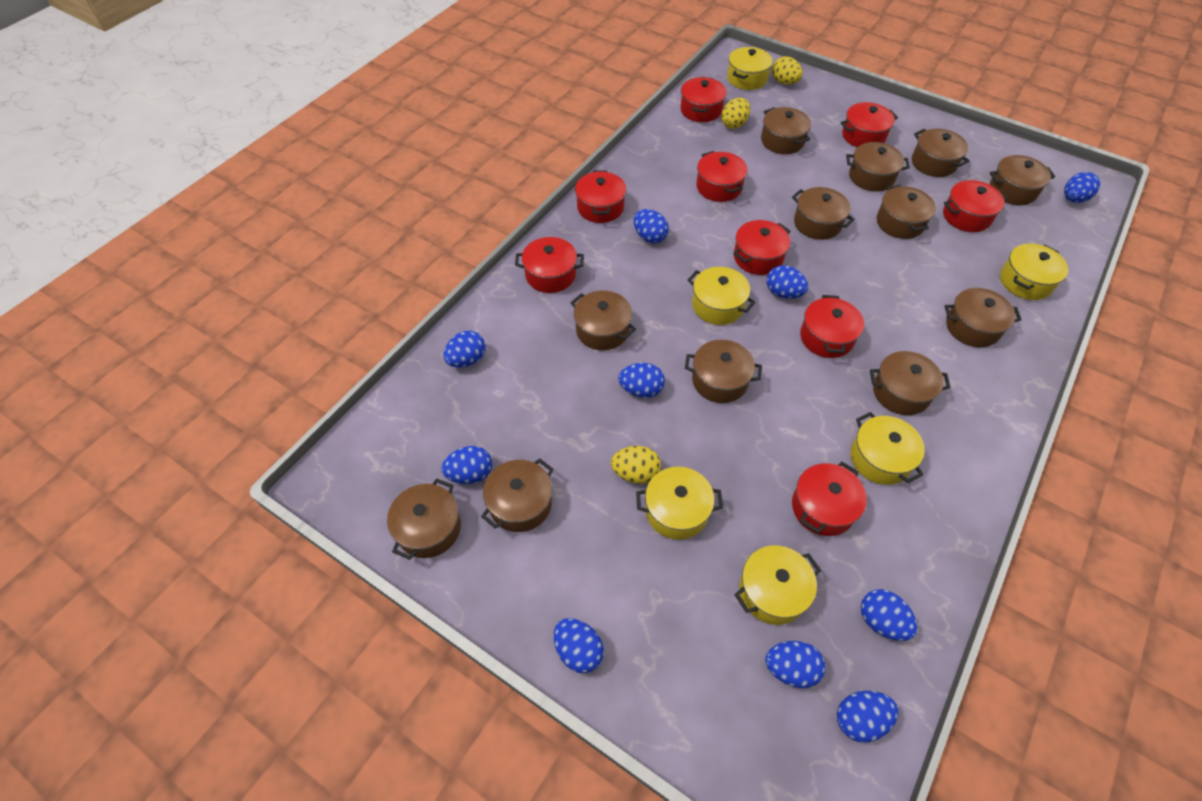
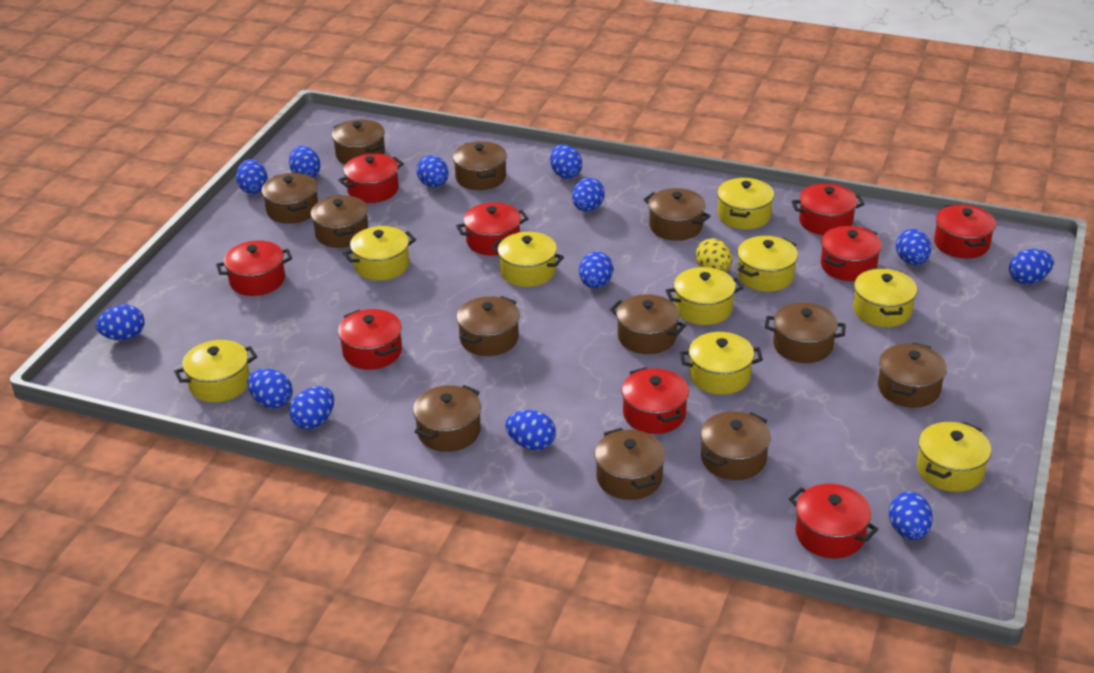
blue egg: [441,446,492,484] [443,331,486,367] [554,618,604,673] [618,363,665,398] [634,209,669,243] [765,641,826,688] [767,265,808,299] [837,691,898,743] [861,589,917,641] [1064,172,1100,203] = 10 -> [96,305,145,340] [236,159,268,194] [247,368,293,408] [289,146,320,178] [289,386,334,429] [416,155,448,188] [505,410,556,450] [550,144,582,179] [572,178,605,212] [579,252,613,288] [889,492,933,540] [896,229,931,265] [1009,249,1054,284] = 13
yellow egg: [611,446,661,484] [721,98,750,129] [772,56,803,85] = 3 -> [696,238,732,272] = 1
yellow pot: [636,467,723,540] [687,267,756,325] [727,47,773,90] [735,545,821,625] [851,412,925,485] [1000,243,1069,300] = 6 -> [174,340,257,402] [343,226,416,281] [491,232,564,287] [665,267,743,325] [680,332,763,395] [717,177,774,229] [737,236,798,292] [853,268,917,327] [917,422,991,492] = 9

